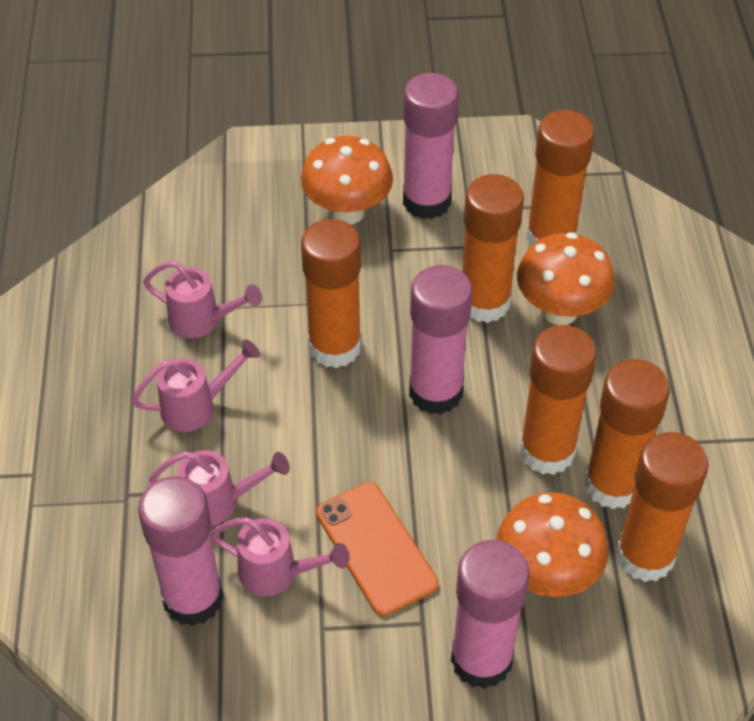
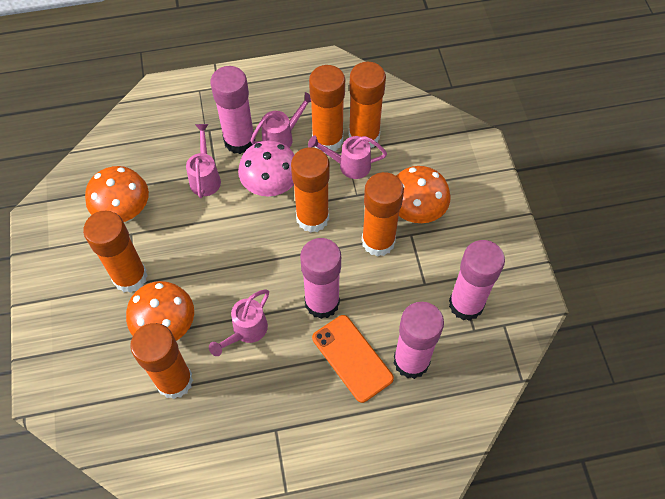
pink mushroom: none = 0 -> [238,140,295,197] = 1

